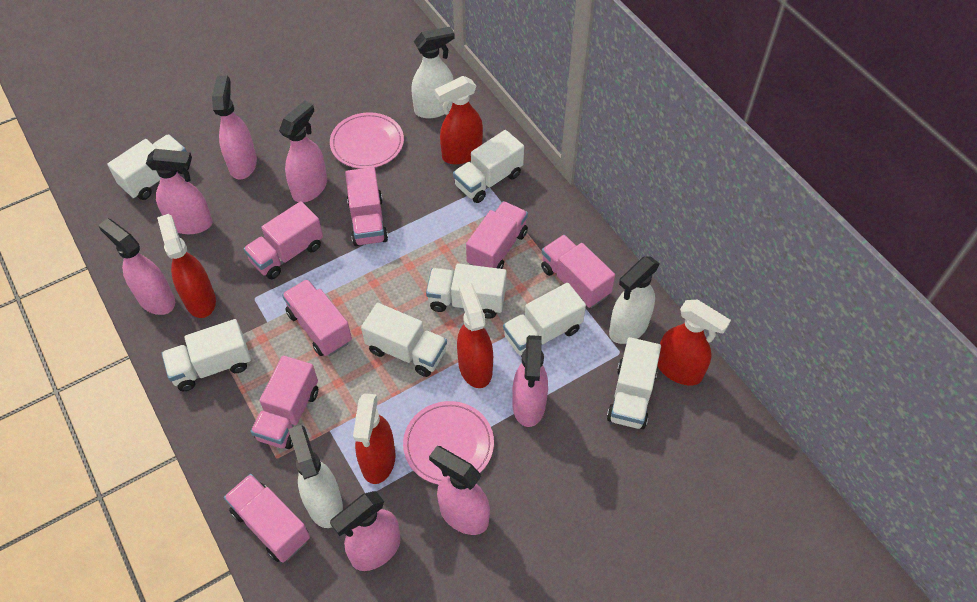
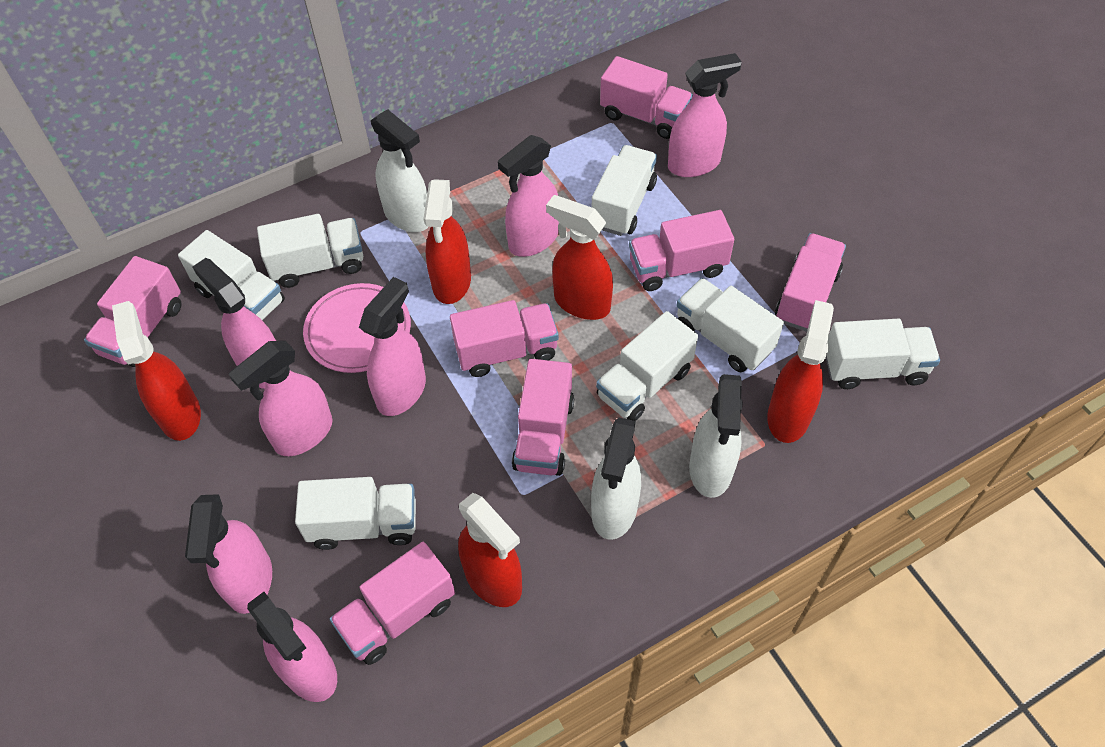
pink plate: [330,112,404,169] [403,401,494,485] = 2 -> [303,283,411,373] = 1

